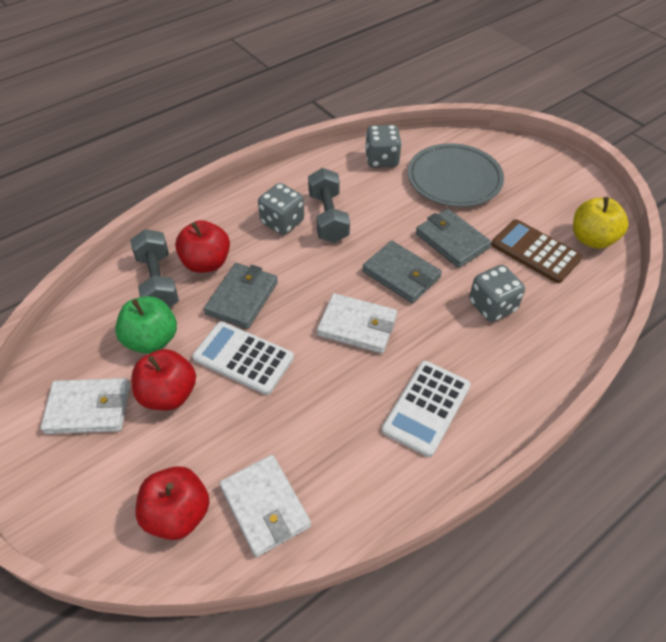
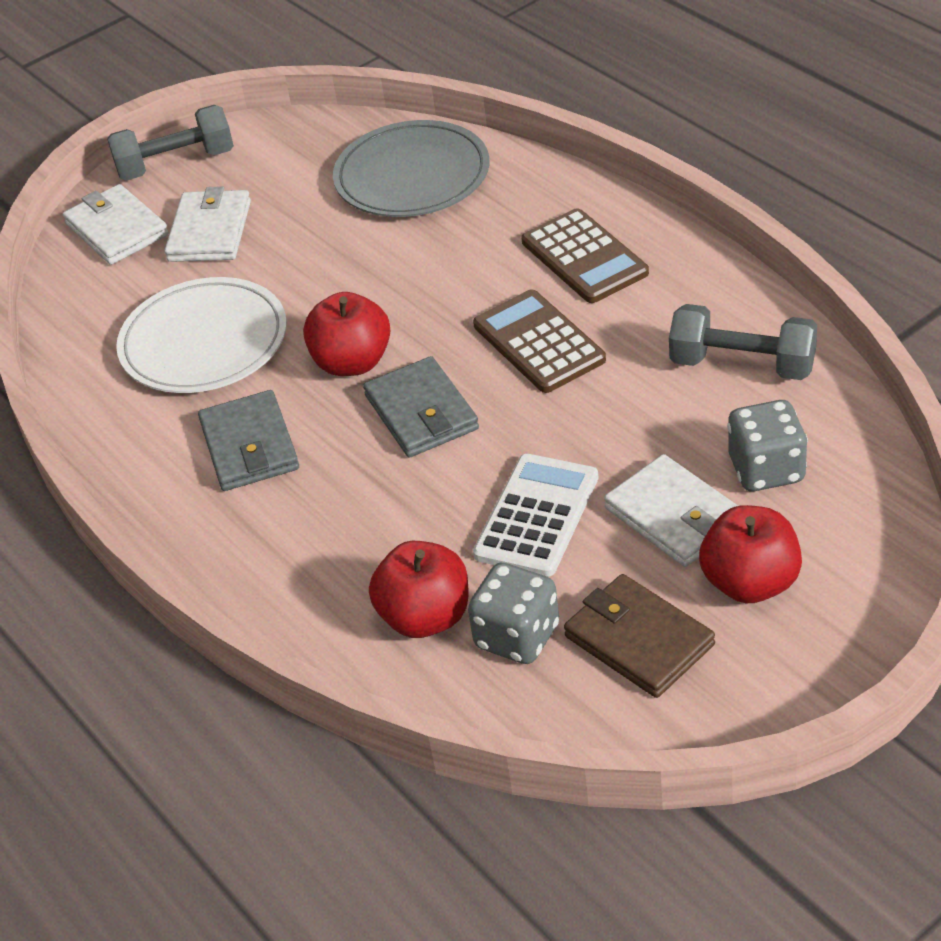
brown calculator: [491,219,582,283] = 1 -> [473,289,606,393] [521,208,649,303] = 2
brown wallet: none = 0 -> [564,574,715,698] = 1
green apple: [115,296,177,354] = 1 -> none = 0
grey dice: [258,183,304,235] [365,125,402,168] [469,265,525,322] = 3 -> [468,563,559,664] [727,400,808,491] = 2
grey wallet: [204,263,278,329] [362,241,442,303] [416,209,492,268] = 3 -> [198,390,299,491] [363,356,479,458] = 2
white calculator: [192,321,294,395] [382,361,471,457] = 2 -> [473,454,599,577] = 1
white plate: none = 0 -> [116,277,287,393] = 1
yellow apple: [573,197,629,249] = 1 -> none = 0

